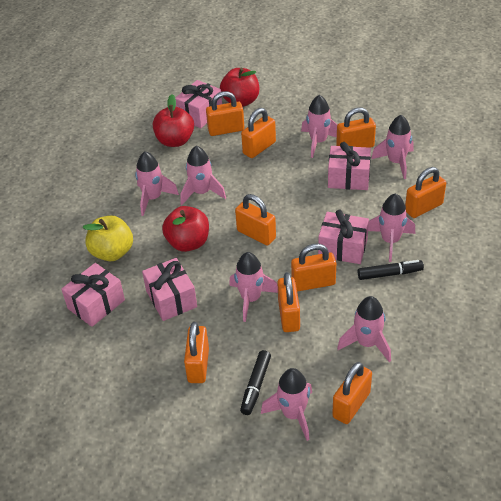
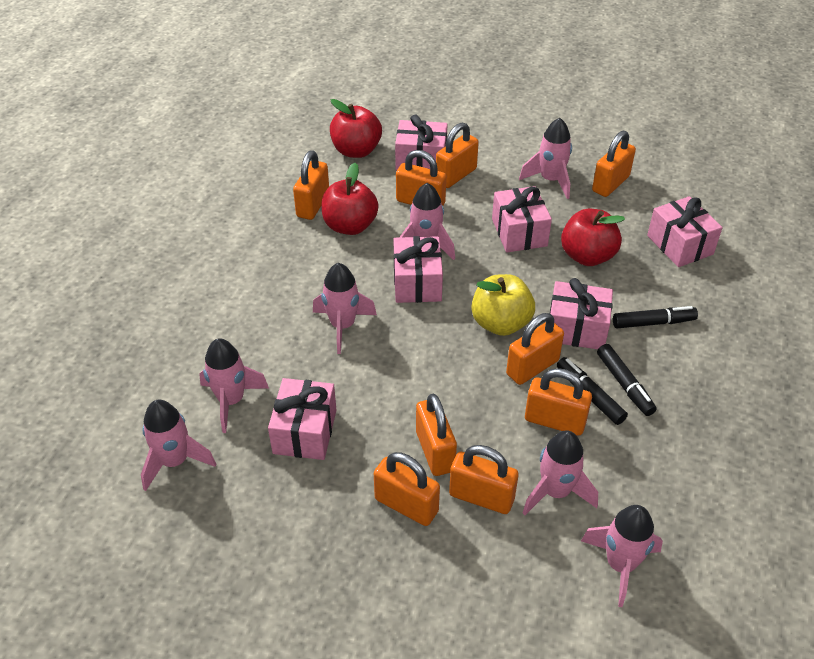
black marker: [240,350,271,415] [358,260,424,280] = 2 -> [557,357,628,425] [597,344,657,416] [613,306,698,328] = 3
pink gift: [61,263,125,327] [142,258,197,321] [175,80,222,128] [318,209,369,264] [328,142,371,190] = 5 -> [268,378,336,460] [394,236,443,303] [395,114,447,171] [492,186,552,252] [550,278,613,349] [647,196,723,267] = 6
pink rocket: [135,151,179,216] [180,146,226,205] [229,252,278,322] [261,368,312,441] [301,95,337,158] [337,296,391,362] [368,193,415,262] [371,115,414,179] = 8 -> [141,400,216,491] [199,338,269,433] [313,263,377,354] [399,183,455,260] [519,118,572,199] [523,430,598,515] [581,505,663,607] = 7

